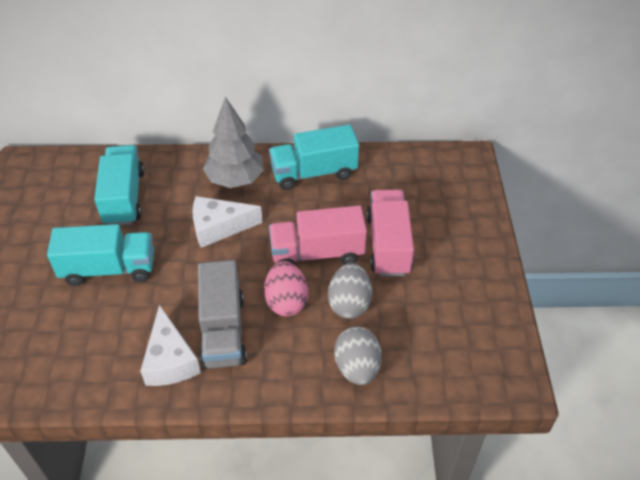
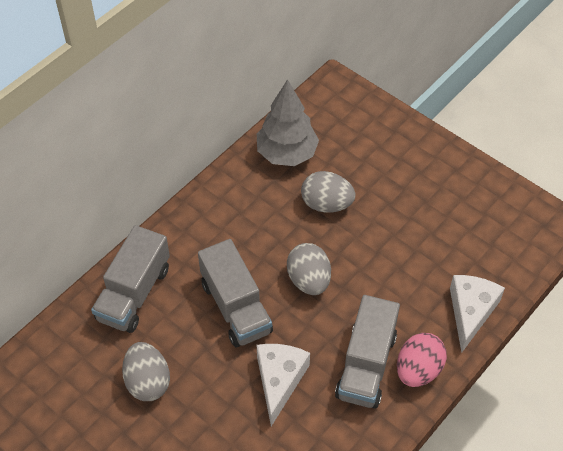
grey egg: [328,263,372,319] [334,327,382,385] = 2 -> [122,342,170,401] [287,243,331,295] [301,171,355,213] = 3
grey truck: [198,260,247,369] = 1 -> [91,225,170,333] [198,239,273,347] [335,295,400,409] = 3
pink truck: [269,206,367,265] [367,190,414,276] = 2 -> none = 0
turquoise truck: [47,224,154,286] [94,145,145,225] [269,124,359,190] = 3 -> none = 0

